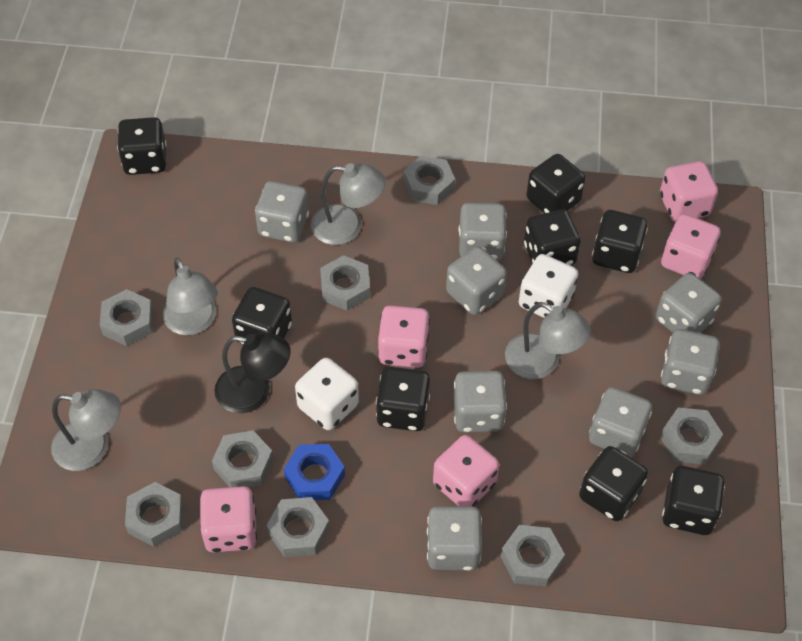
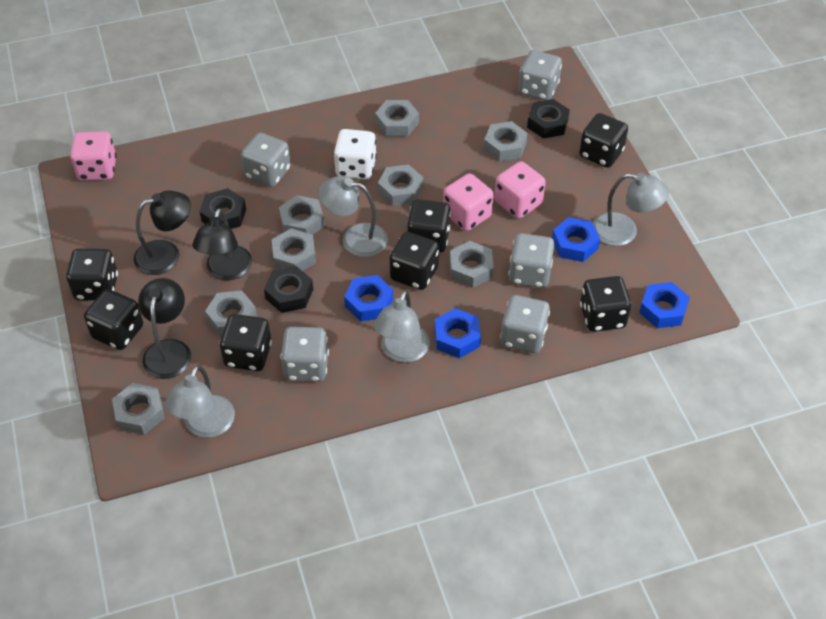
black dice: [117,117,166,175] [232,287,292,345] [376,367,430,431] [524,210,581,266] [526,154,586,213] [579,446,648,521] [592,210,648,273] [662,466,725,535] = 8 -> [66,249,118,301] [84,289,143,350] [220,314,272,371] [390,232,439,290] [407,199,451,253] [579,113,628,168] [580,276,631,332] = 7
black lamp: [214,332,291,413] = 1 -> [134,190,191,275] [138,278,191,379] [193,208,252,280] = 3
black nut: none = 0 -> [199,188,246,229] [264,266,313,313] [527,99,570,139] = 3
blue nut: [284,444,345,500] = 1 -> [344,275,393,321] [435,308,481,358] [552,217,600,262] [639,282,690,328] = 4
grey dice: [255,181,309,243] [427,506,482,570] [446,246,507,315] [454,371,507,433] [459,202,507,260] [589,387,652,457] [656,273,721,333] [661,329,720,395] = 8 -> [241,133,291,187] [281,327,329,382] [500,295,550,353] [508,233,554,288] [518,50,562,101] = 5
pink dice: [200,486,257,553] [378,305,430,368] [433,435,499,506] [660,161,718,222] [661,214,721,279] = 5 -> [70,131,117,181] [443,173,494,231] [495,161,546,219] = 3
white dice: [295,358,359,430] [519,254,578,318] = 2 -> [334,129,377,180] = 1

